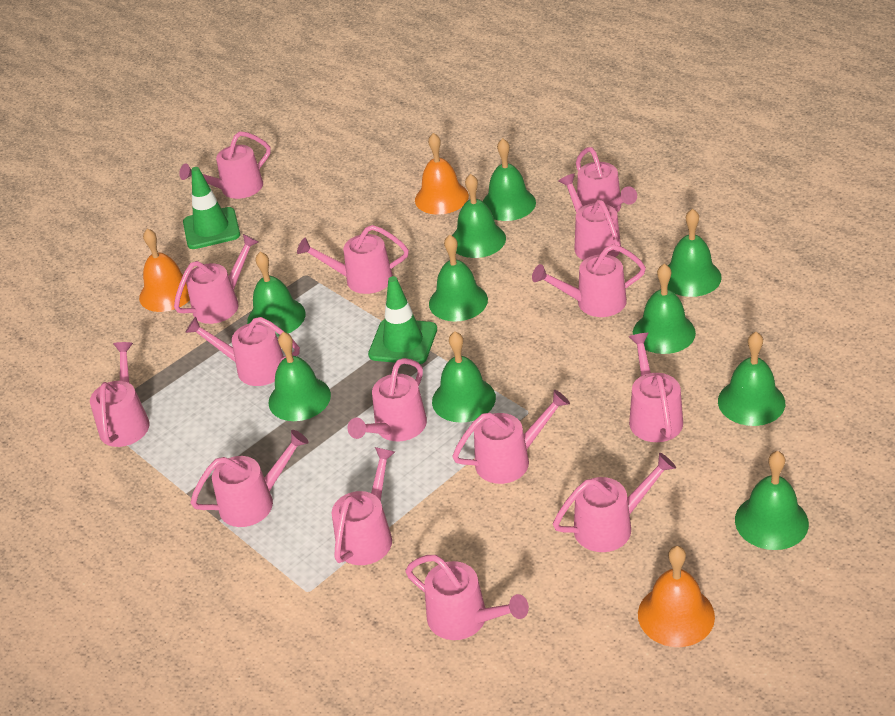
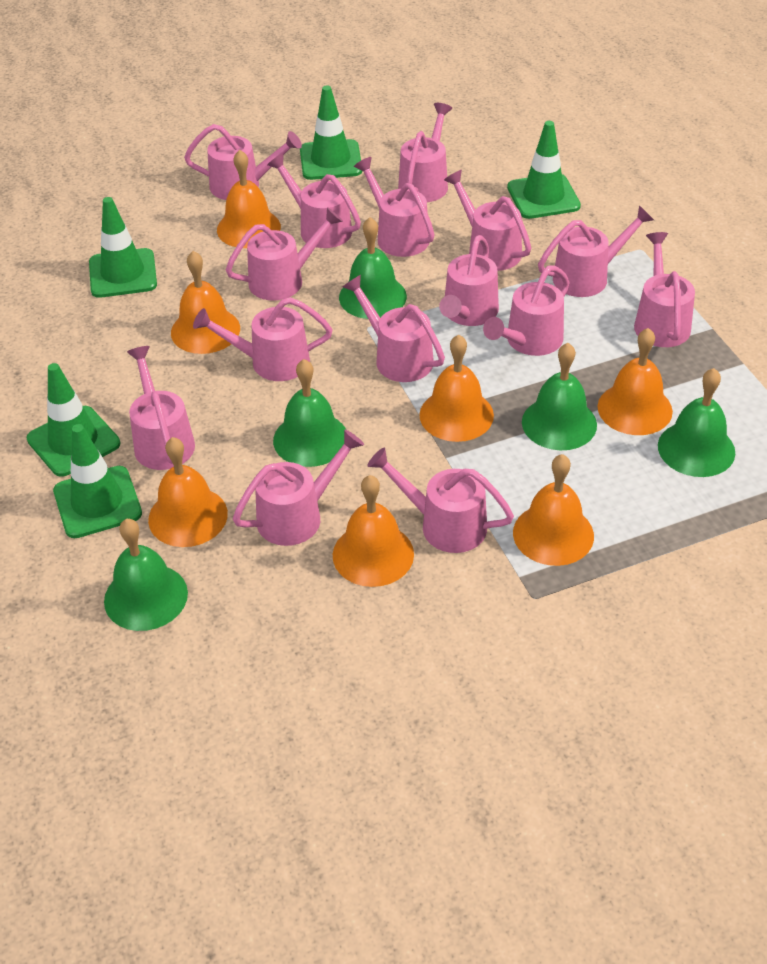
green bell: [247,252,306,337] [268,332,331,421] [429,235,488,321] [432,331,496,423] [452,174,506,258] [483,138,536,221] [633,263,696,354] [668,209,722,297] [718,332,785,426] [735,451,809,550] = 10 -> [104,519,188,631] [273,359,346,467] [339,217,407,319] [522,343,597,450] [658,368,735,477] = 5
green traffic cone: [183,167,240,249] [368,276,437,364] = 2 -> [27,363,120,477] [53,424,142,538] [89,197,157,298] [300,86,362,180] [507,121,581,219] = 5
orange bell: [139,229,190,312] [415,133,469,215] [638,546,715,647] = 3 -> [148,437,228,547] [171,251,240,354] [217,150,281,248] [333,475,414,587] [419,335,494,442] [513,454,594,566] [598,328,673,435] = 7

